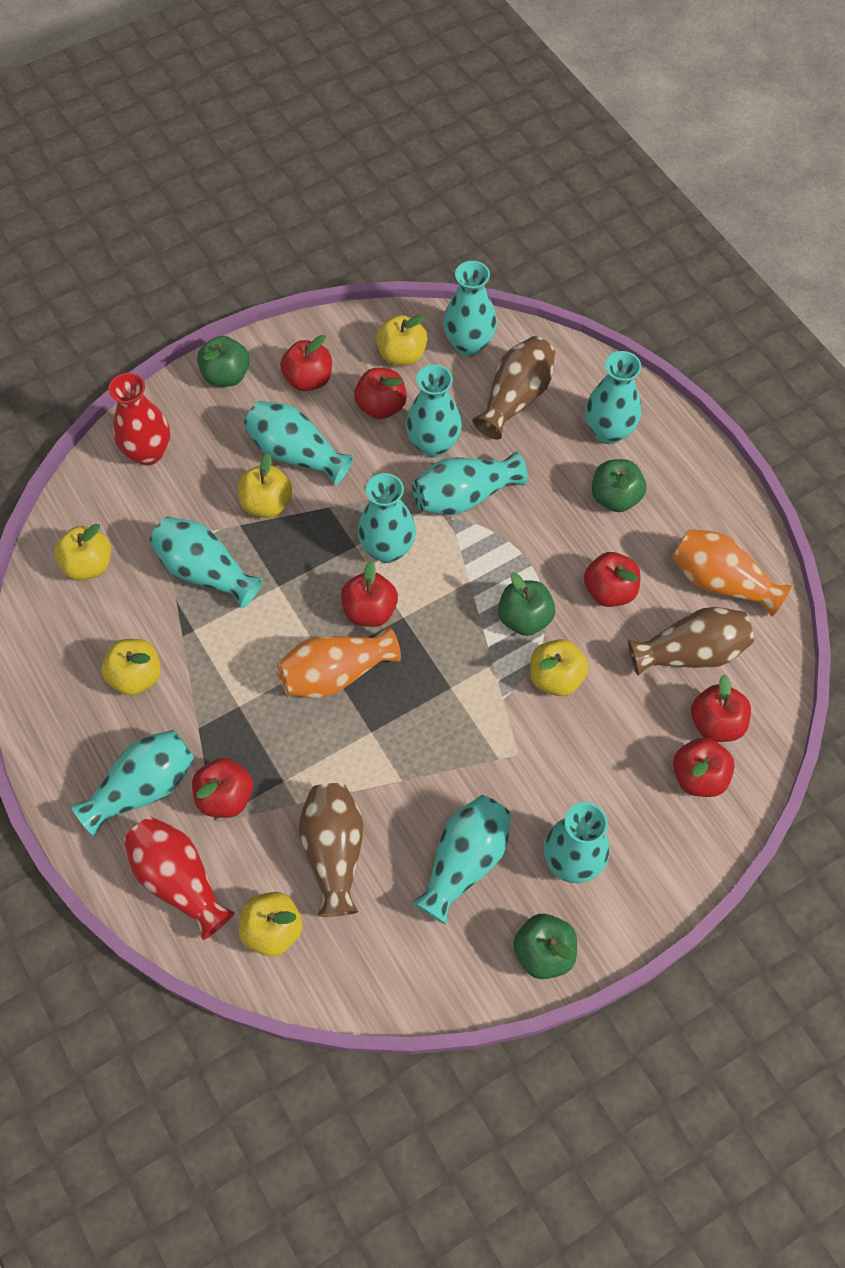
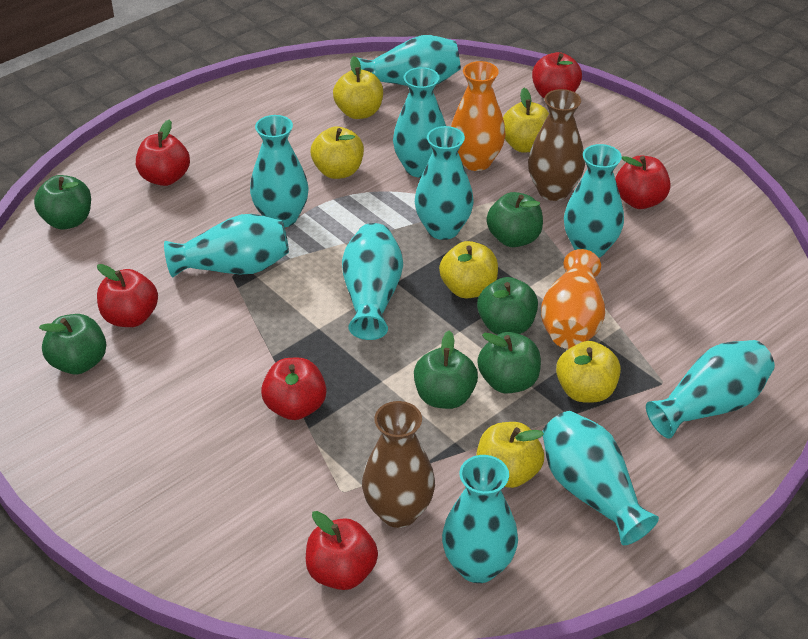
brown vase: [299,783,363,917] [472,336,555,440] [628,607,754,676] = 3 -> [362,401,435,528] [528,89,585,201] = 2
green apple: [197,336,250,387] [498,573,555,636] [513,914,577,979] [591,459,646,512] = 4 -> [34,175,91,230] [39,314,106,374] [414,331,478,409] [477,277,538,335] [478,332,541,394] [486,192,543,247] = 6
red apple: [192,758,253,818] [280,335,332,391] [341,561,398,627] [354,368,407,419] [584,552,640,607] [673,737,735,797] [691,674,751,742] = 7 -> [97,264,158,327] [136,120,190,186] [261,358,327,420] [306,511,378,590] [532,52,582,98] [615,155,671,209] = 6
red vase: [108,373,170,466] [124,817,235,940] = 2 -> none = 0

